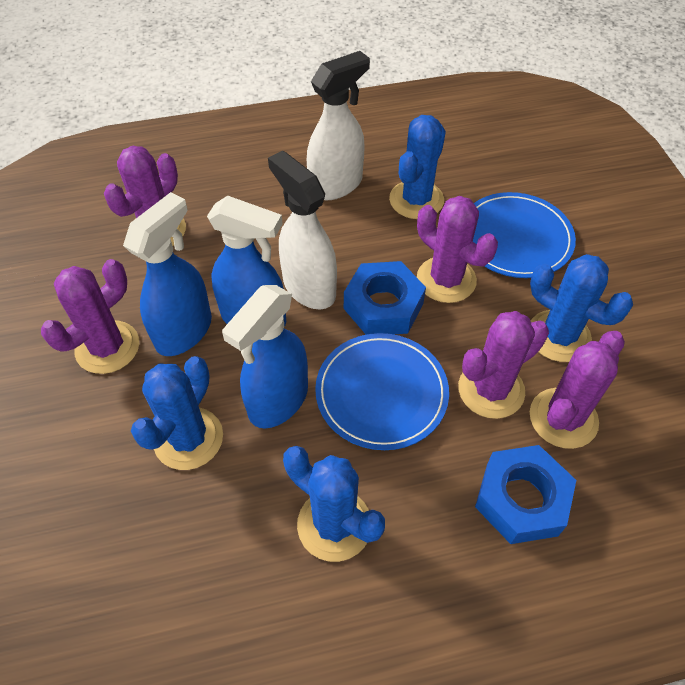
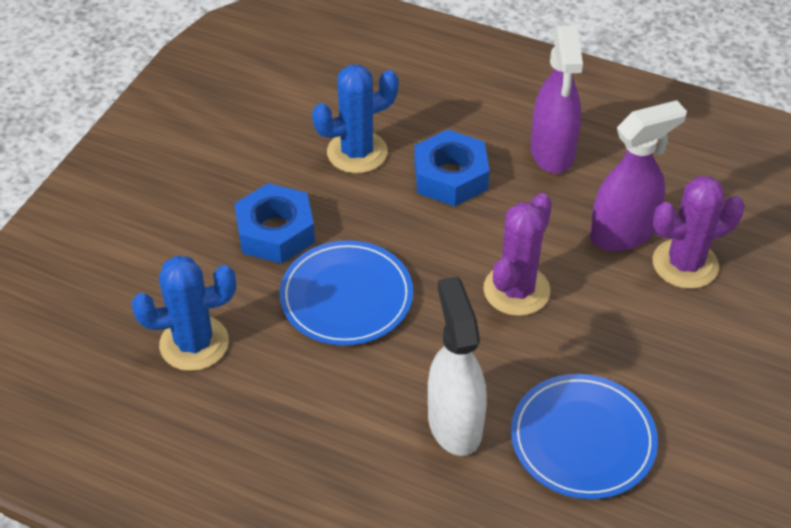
blue cactus: [131,356,223,470] [283,446,385,562] [389,115,446,219] [530,254,633,362] = 4 -> [131,256,236,371] [312,65,399,173] = 2
blue spray bottle: [123,192,212,356] [207,196,286,327] [222,285,308,428] = 3 -> none = 0
purple cactus: [41,259,139,374] [104,146,186,246] [417,196,498,303] [458,311,549,419] [530,331,625,449] = 5 -> [483,193,552,316] [652,176,745,289] = 2
purple spray bottle: none = 0 -> [531,26,583,174] [590,100,687,251] = 2
white spray bottle: [268,151,337,309] [307,51,370,200] = 2 -> [428,277,487,456] = 1

